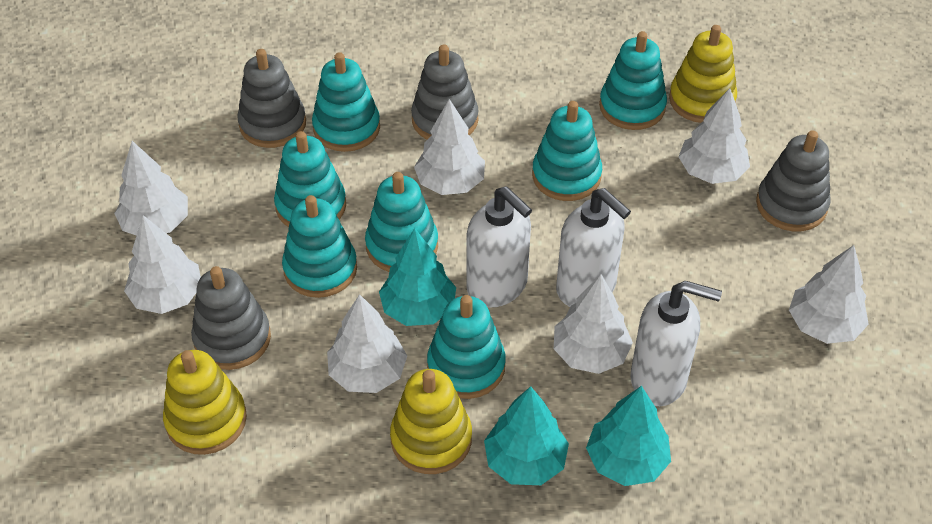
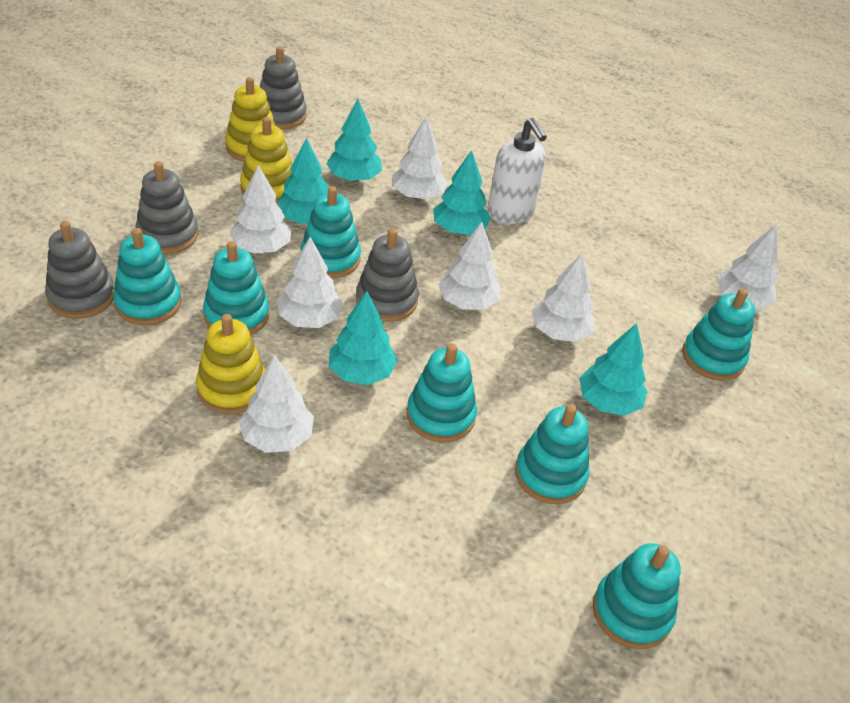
turquoise tree: [379,228,456,326] [484,386,569,485] [586,386,671,486] = 3 -> [277,138,329,224] [326,99,382,182] [329,291,398,385] [433,150,491,235] [579,323,647,416] = 5
white soap dispenser: [467,186,532,308] [556,188,631,307] [631,281,722,406] = 3 -> [487,118,547,224] = 1

